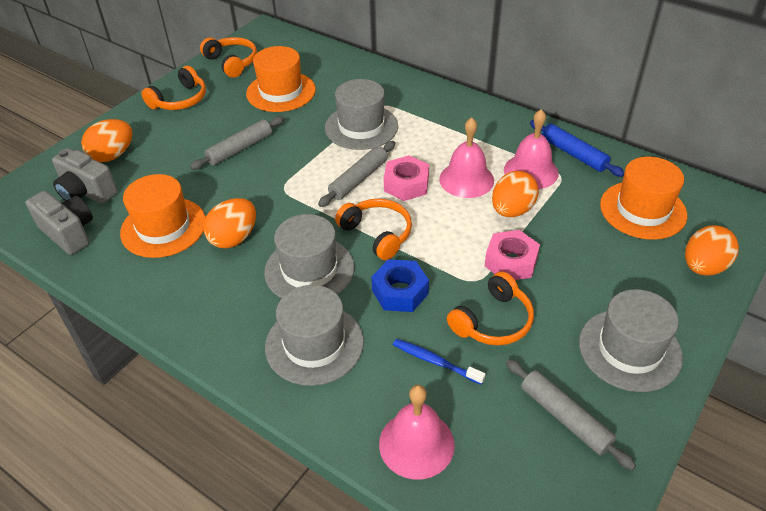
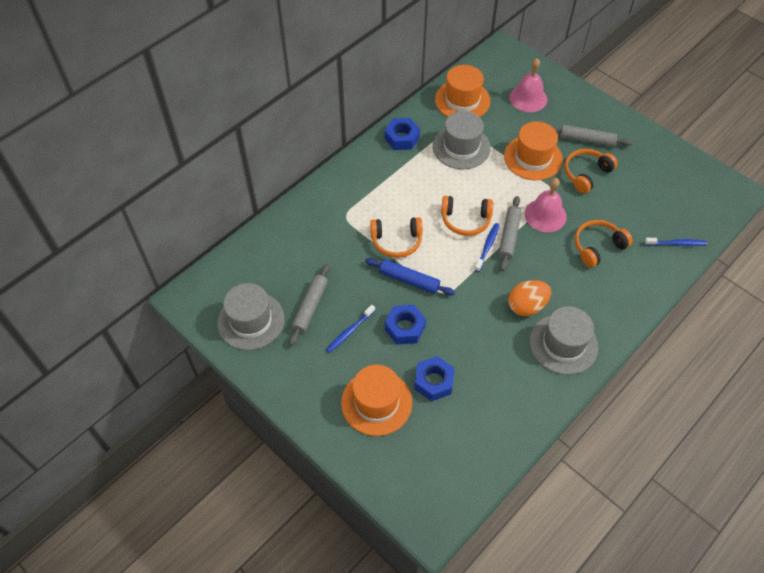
blue nut: [371,259,429,312] = 1 -> [385,118,420,150] [385,305,426,345] [414,356,455,401] = 3
blue toothbrush: [393,339,485,385] = 1 -> [326,305,375,353] [475,223,500,272] [645,238,707,246] = 3
grey camera: [26,191,93,255] [52,148,118,204] = 2 -> none = 0
grey hat: [264,214,355,299] [265,285,364,386] [325,79,398,150] [579,289,683,392] = 4 -> [217,283,285,350] [433,111,491,169] [530,306,598,375] = 3
orange egg: [81,119,132,162] [203,198,256,248] [492,171,539,217] [685,225,739,276] = 4 -> [508,280,551,316] = 1
pink bell: [379,385,455,479] [439,118,494,198] [504,109,559,189] = 3 -> [510,58,547,112] [524,178,567,232] = 2
pink nut: [384,155,429,201] [485,230,540,280] = 2 -> none = 0

